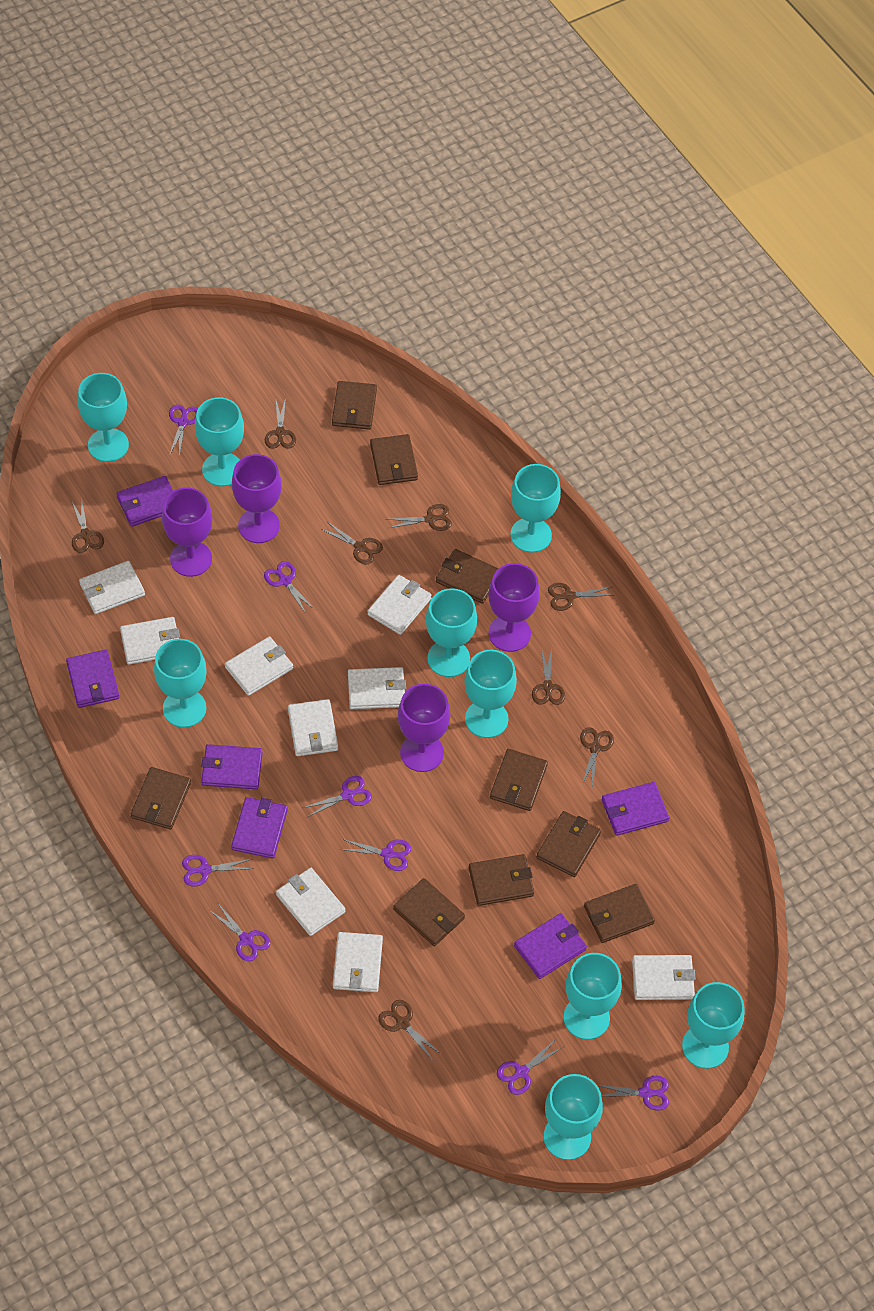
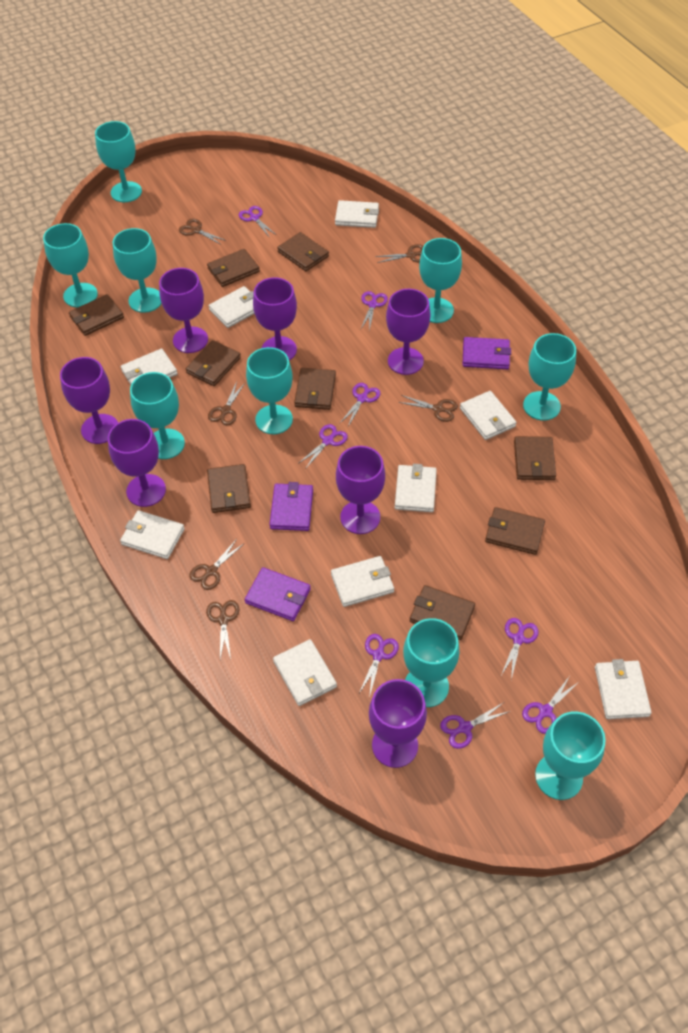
brown scissors: [72,499,104,553] [265,398,296,449] [321,522,383,565] [378,1000,441,1061] [386,504,452,531] [532,648,565,705] [548,583,614,611] [580,727,614,789] = 8 -> [179,219,226,244] [189,539,245,590] [206,600,240,659] [208,381,245,425] [376,244,423,263] [399,395,458,422] = 6
purple goblet: [162,487,212,577] [232,454,282,543] [398,684,450,772] [488,563,540,652] = 4 -> [60,357,118,444] [108,419,166,507] [159,268,208,353] [253,277,297,360] [336,446,385,534] [369,679,427,768] [386,289,430,375] = 7
purple wallet: [66,649,119,708] [116,476,173,527] [201,744,263,789] [231,797,288,858] [514,913,587,979] [602,782,669,836] = 6 -> [245,567,311,621] [269,482,313,531] [463,337,511,369] = 3

